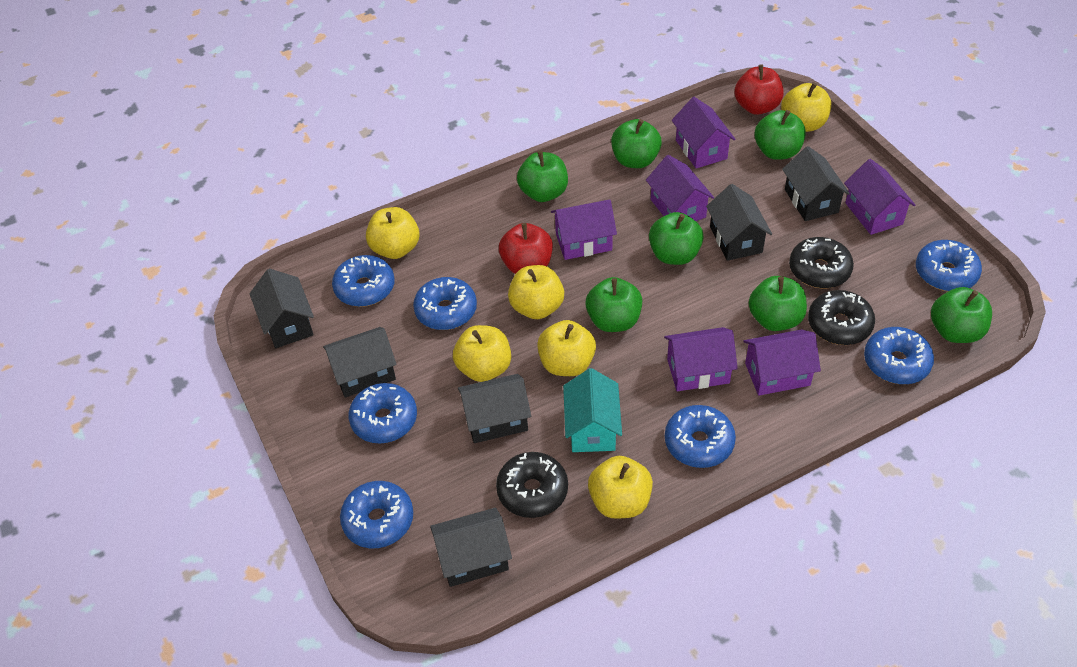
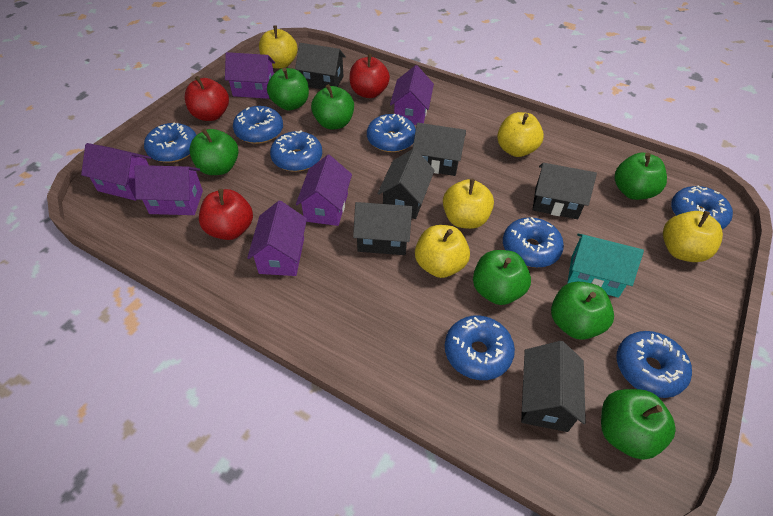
black donut: [496,452,568,518] [789,237,854,288] [808,290,875,345] = 3 -> none = 0
blue donut: [332,255,394,307] [340,481,413,548] [348,383,417,443] [413,277,477,330] [665,405,736,468] [864,327,934,384] [916,240,982,291] = 7 -> [144,123,196,163] [233,106,283,144] [270,130,322,172] [367,114,416,152] [445,316,515,380] [503,217,564,268] [616,331,692,398] [671,186,733,229] = 8
red apple: [499,223,553,274] [735,64,784,115] = 2 -> [185,76,229,121] [199,189,253,240] [349,54,390,98] = 3
yellow apple: [366,207,420,259] [453,325,511,382] [508,265,564,319] [537,320,596,376] [588,456,653,519] [781,82,831,132] = 6 -> [259,26,297,69] [415,225,470,278] [443,179,494,229] [497,112,544,157] [663,211,723,262] = 5

